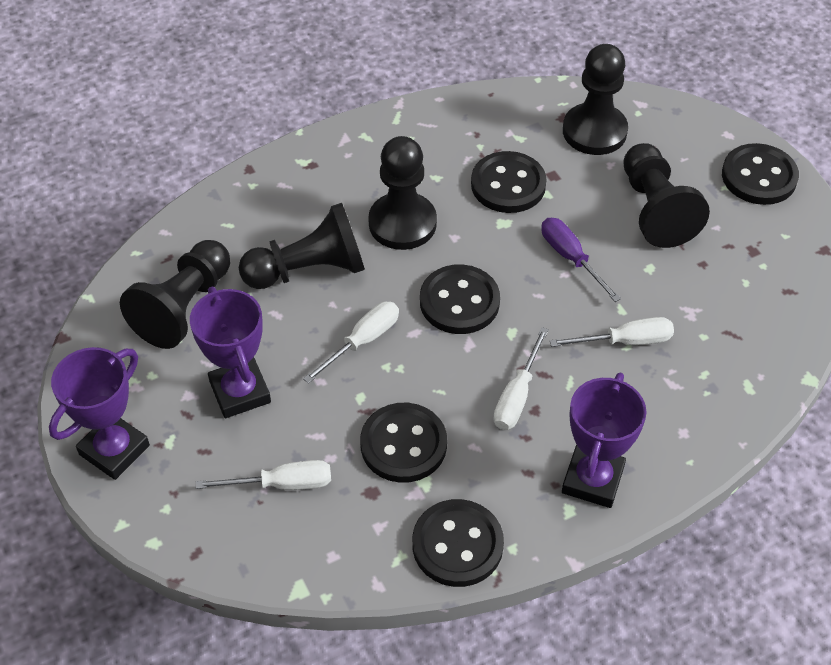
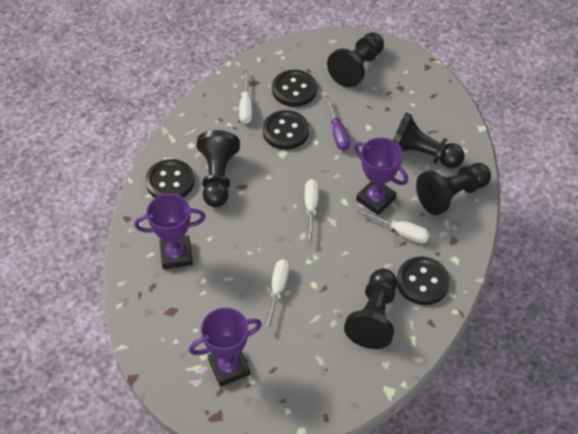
black button: [360,403,447,483] [412,499,504,587] [420,264,500,334] [471,151,547,213] [722,143,799,205] = 5 -> [145,159,195,198] [263,110,309,150] [272,70,317,107] [397,257,450,305] = 4

